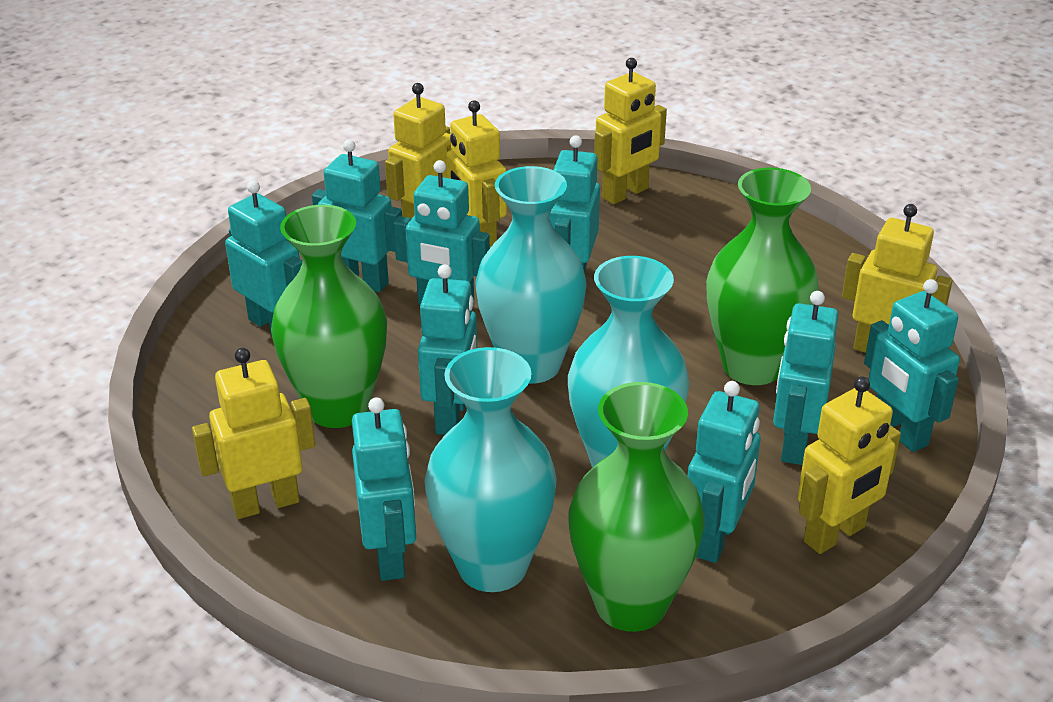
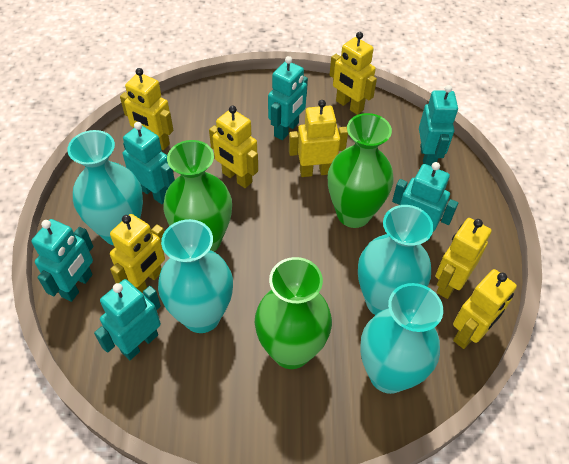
turquoise robot: [225,180,303,334] [312,139,402,292] [352,397,416,581] [393,160,490,306] [418,264,477,435] [549,135,600,272] [688,381,761,563] [773,291,838,465] [864,279,960,452] = 9 -> [31,219,93,302] [94,279,161,360] [123,122,175,204] [268,56,308,140] [392,162,458,241] [419,85,458,166] = 6
turquoise vase: [424,347,557,592] [475,166,587,384] [568,256,689,468] = 3 -> [67,130,143,245] [158,219,233,333] [358,205,433,315] [360,283,443,394] = 4
yellow robot: [192,348,315,519] [385,83,451,219] [446,100,507,248] [594,58,667,204] [798,377,901,554] [842,204,953,353] = 6 -> [110,214,165,293] [120,68,173,150] [209,106,258,188] [289,100,348,177] [330,32,377,115] [436,218,491,299] [453,269,517,349] = 7

